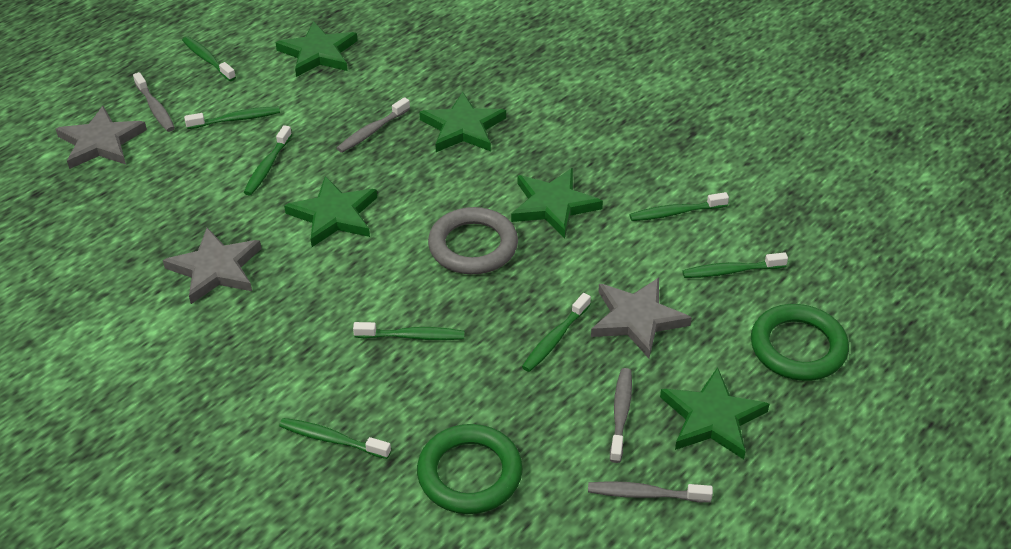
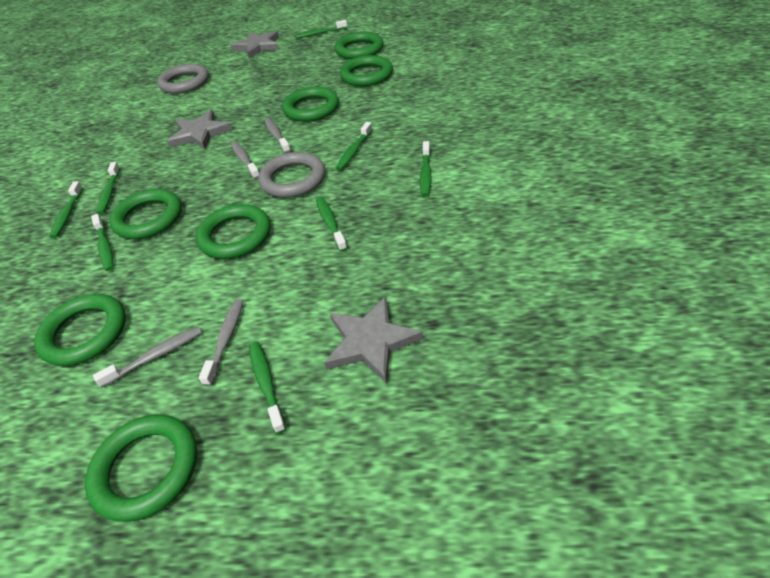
green ring: [417,424,523,514] [751,304,849,381] = 2 -> [34,294,126,366] [85,414,197,522] [109,189,182,239] [196,204,271,259] [282,86,339,122] [334,32,384,59] [340,55,393,86] = 7
green star: [275,21,358,77] [284,176,377,247] [419,92,506,152] [511,168,603,238] [660,367,769,459] = 5 -> none = 0
grey ring: [428,207,518,274] = 1 -> [157,64,209,94] [258,152,325,198] = 2

